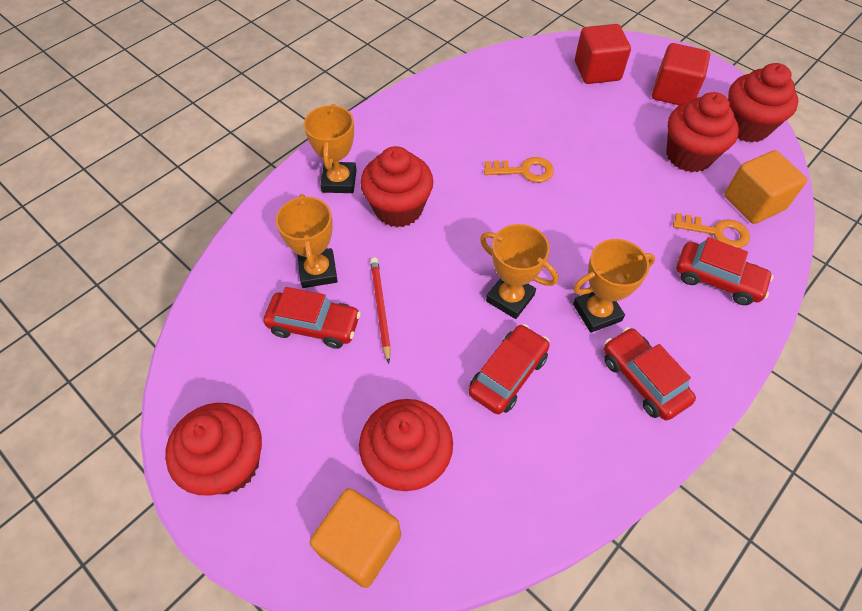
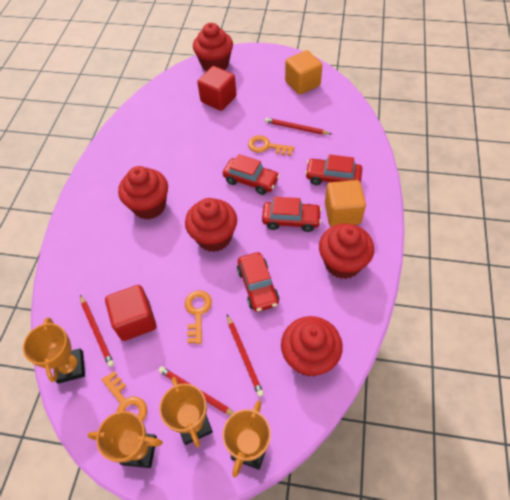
orange key: [484,157,554,183] [673,213,750,248] = 2 -> [102,371,147,422] [185,290,212,344] [248,135,294,156] = 3
red pencil: [370,257,391,364] = 1 -> [80,295,114,367] [158,366,234,416] [227,315,264,397] [265,118,331,135] = 4

